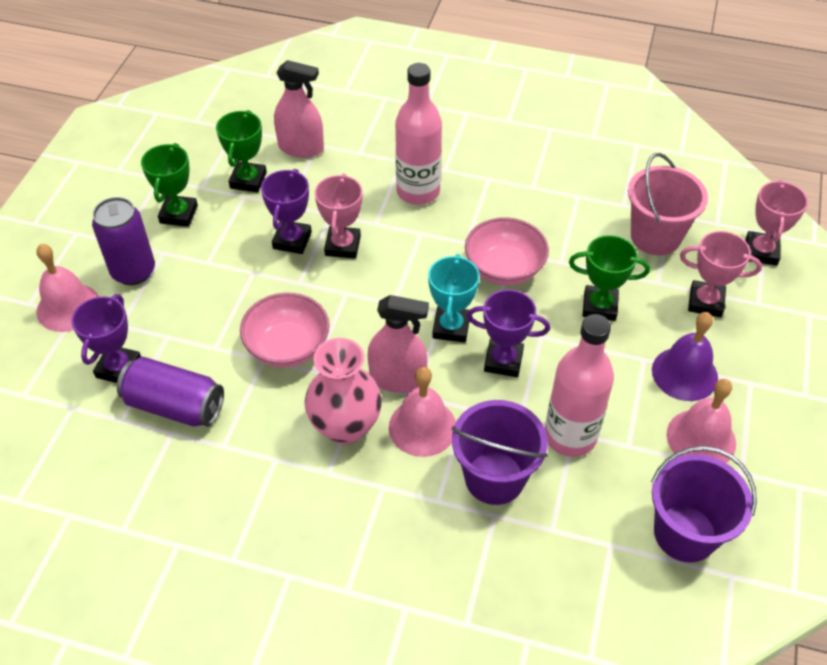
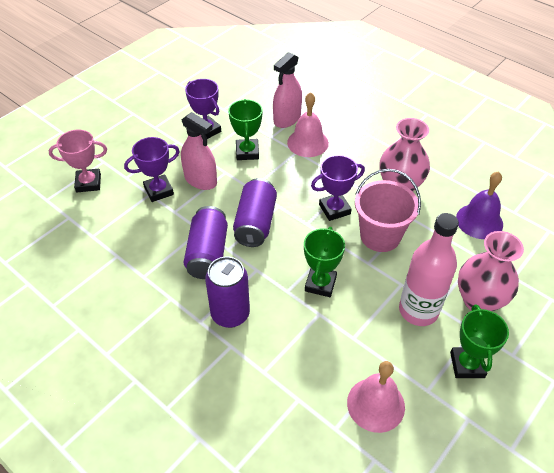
pink bell: [36,244,99,332] [389,367,456,457] [666,379,736,463] = 3 -> [287,92,329,157] [347,361,405,433] = 2
pink bottle: [395,63,442,205] [545,314,614,457] = 2 -> [399,213,459,326] = 1
pink bowl: [240,293,330,368] [465,217,549,285] = 2 -> none = 0
pink trophy: [315,174,362,259] [680,231,762,317] [746,180,808,266] = 3 -> [49,130,107,192] = 1
pink vase: [304,338,382,445] = 1 -> [380,118,430,191] [458,231,524,311] = 2
purple bucket: [451,400,548,505] [651,446,757,563] = 2 -> none = 0
purple can: [92,197,155,285] [117,357,224,427] = 2 -> [184,206,228,279] [205,257,250,328] [233,178,277,247] = 3
turquoise trophy: [428,254,480,343] = 1 -> none = 0

